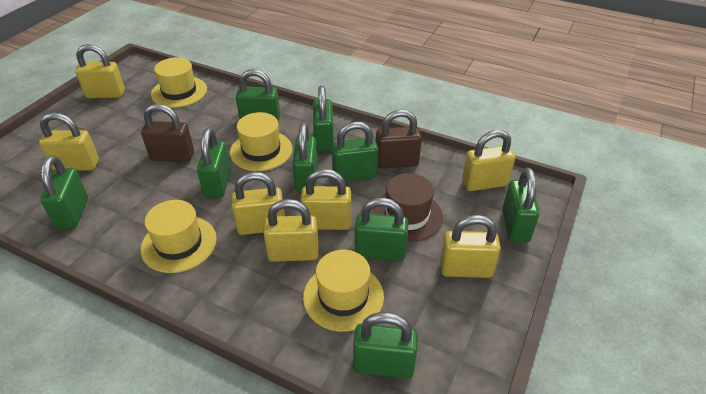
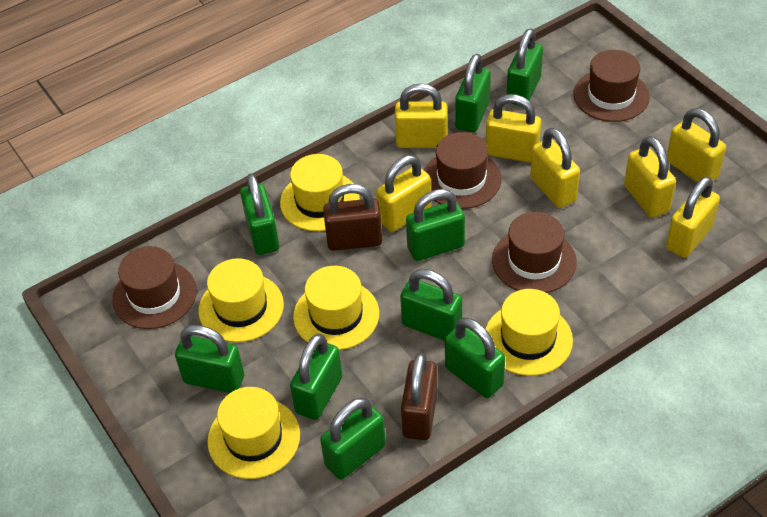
brown hat: [372,173,443,242] = 1 -> [112,246,197,329] [424,132,501,209] [492,212,577,293] [573,50,650,122] = 4
yellow hat: [141,200,217,273] [151,57,207,108] [230,112,293,171] [303,250,384,332] = 4 -> [198,258,284,342] [207,387,300,479] [280,154,360,231] [293,266,379,350] [485,289,573,376] = 5

